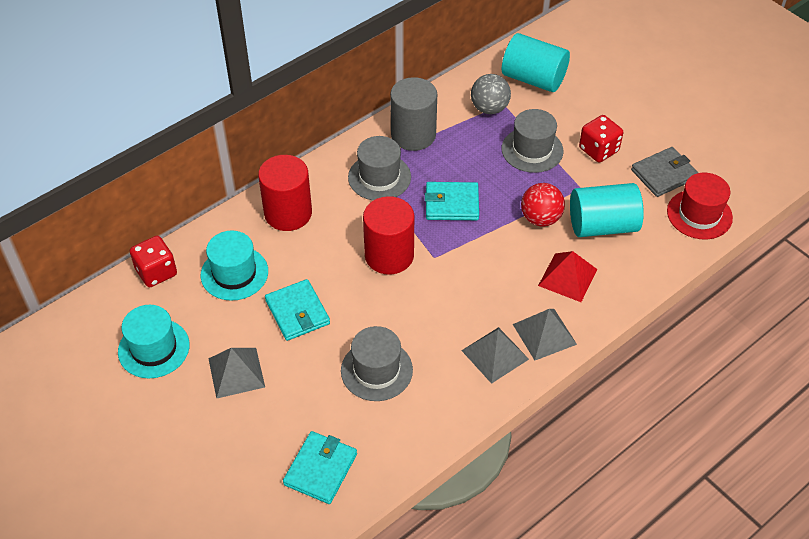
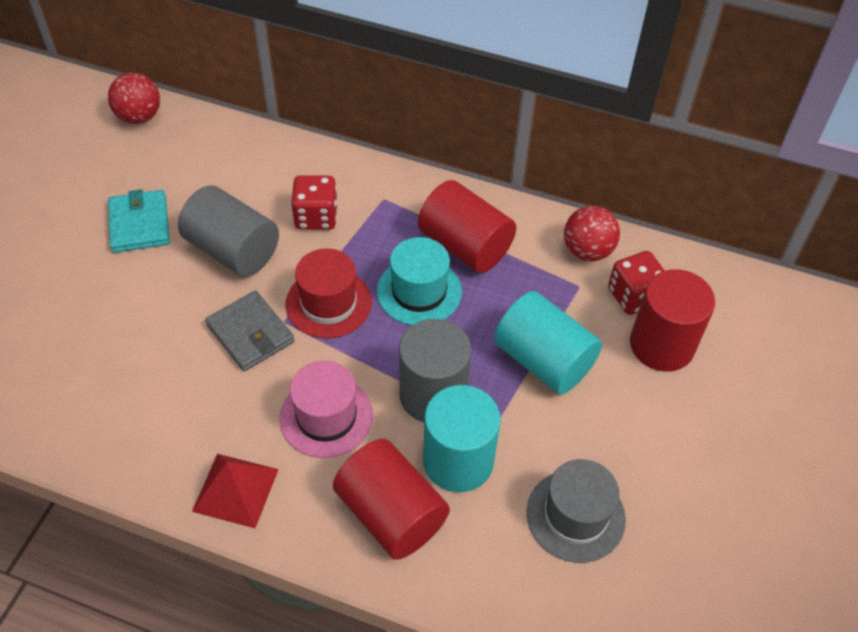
grey ball: [471,74,511,114] = 1 -> none = 0
grey cylinder: [390,77,437,151] = 1 -> [178,185,279,277] [399,319,472,422] = 2
grey hat: [341,326,413,401] [348,136,411,200] [502,109,563,173] = 3 -> [526,459,626,563] = 1
grey pyramid: [208,348,265,399] [461,327,529,384] [513,309,577,360] = 3 -> none = 0
pink hat: none = 0 -> [280,361,373,458] = 1
red ball: [521,183,565,226] = 1 -> [108,72,160,124] [564,206,620,261] = 2
red cylinder: [258,155,312,231] [363,196,414,275] = 2 -> [333,439,450,560] [418,180,516,273] [630,269,715,372] = 3
turquoise hat: [118,305,190,378] [201,231,268,301] = 2 -> [377,237,462,326] = 1
turquoise wallet: [265,279,330,341] [283,431,357,504] [425,182,479,220] = 3 -> [108,189,170,253] = 1

